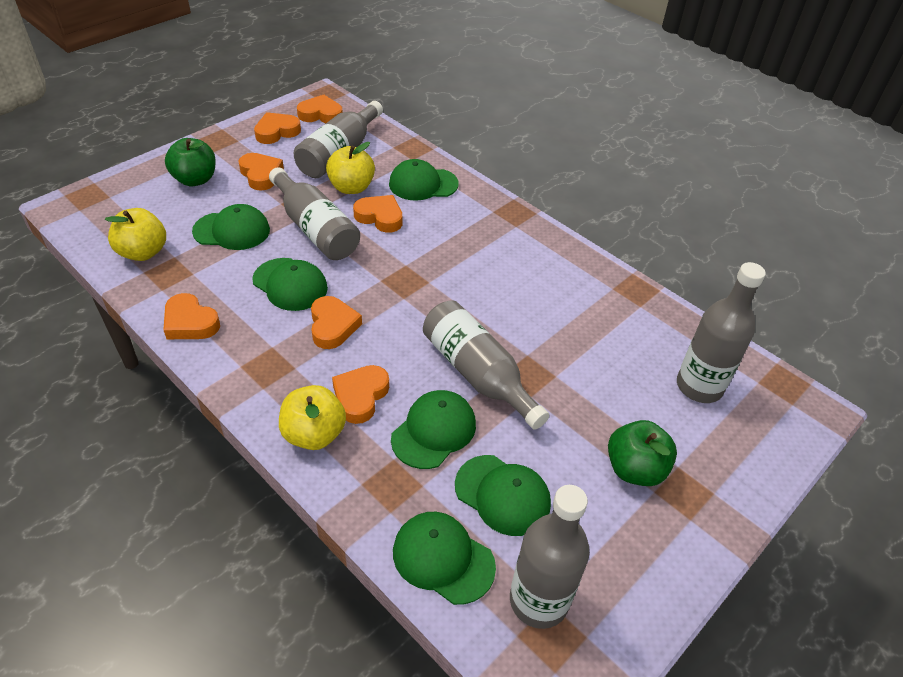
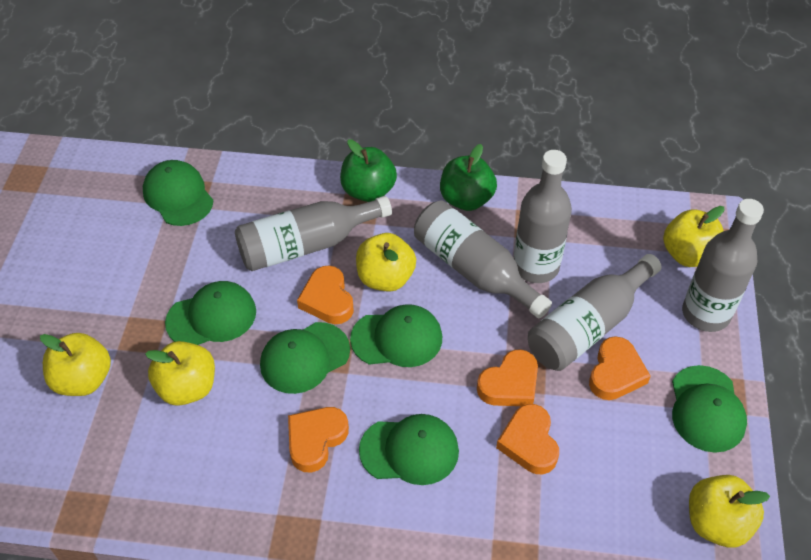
orange heart: [163,293,220,339] [238,153,284,191] [254,112,301,144] [297,95,343,123] [311,296,362,349] [332,365,389,424] [353,195,402,233] = 7 -> [288,407,349,472] [297,265,354,324] [477,349,538,406] [496,404,559,474] [589,336,651,400] = 5
yellow apple: [105,208,166,261] [279,385,346,450] [326,142,375,194] = 3 -> [40,333,111,396] [145,341,215,406] [356,233,416,292] [663,206,724,267] [689,475,770,547] = 5

